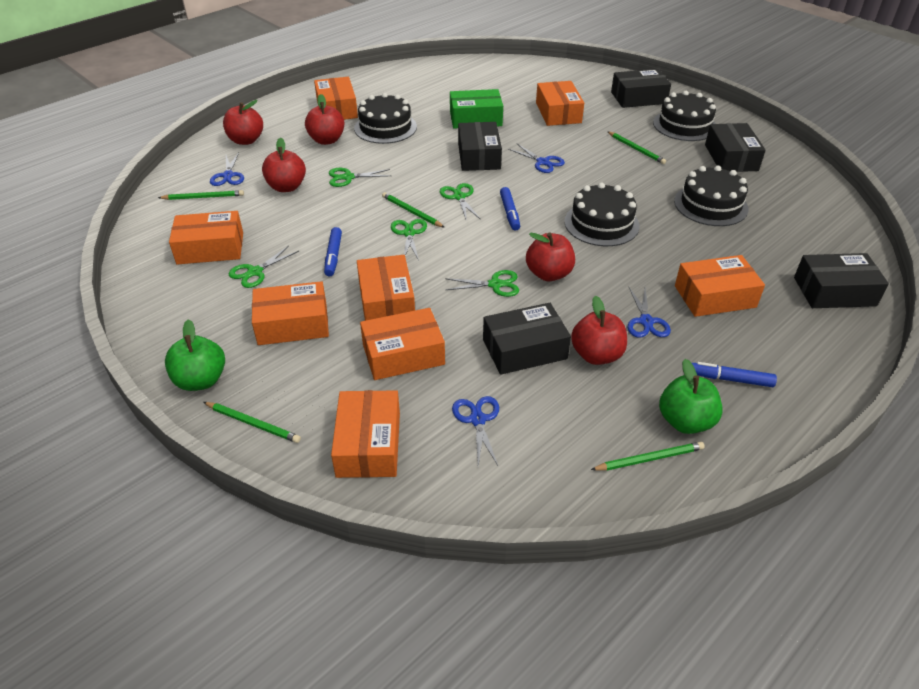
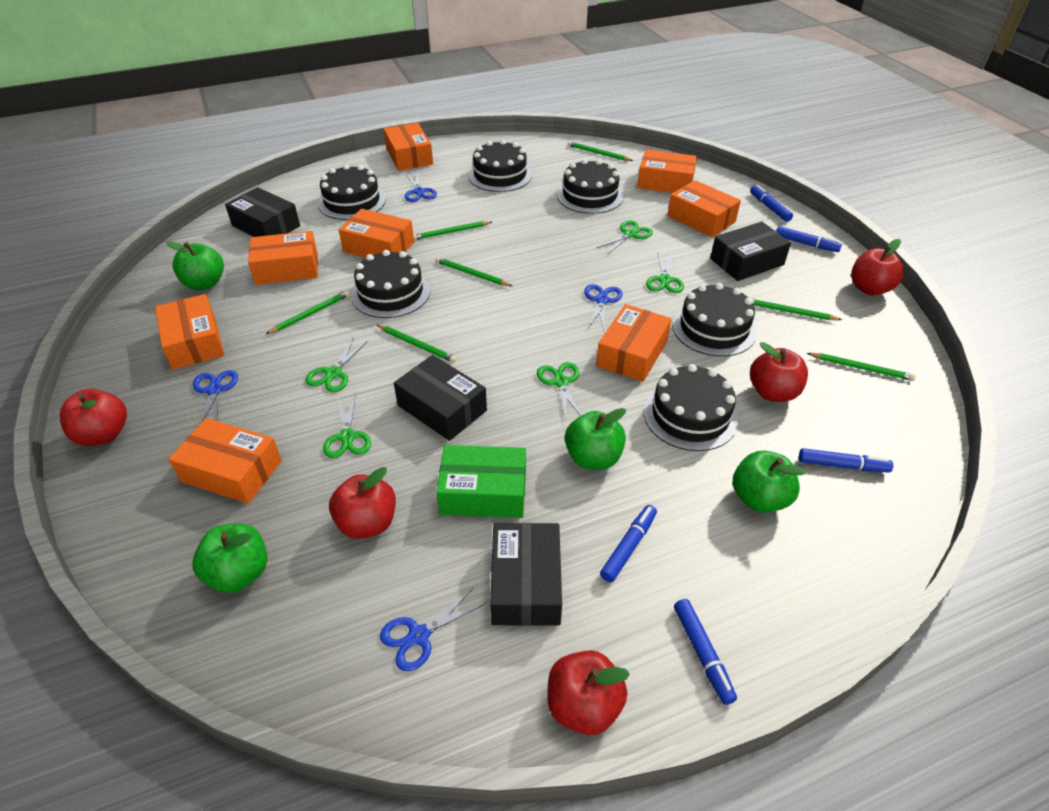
black box: [458,122,502,171] [483,303,571,375] [611,69,671,108] [705,123,766,172] [794,253,889,308] = 5 -> [225,187,300,237] [394,355,487,441] [490,523,562,626] [710,222,791,281] = 4
black cake: [354,93,417,144] [564,183,639,246] [653,91,716,141] [674,165,749,226] = 4 -> [318,164,386,220] [351,250,430,318] [468,140,532,192] [557,159,623,214] [644,364,738,451] [673,283,757,357] = 6
blue marker: [324,227,342,277] [500,187,520,231] [692,362,777,387] = 3 -> [600,505,657,582] [674,599,737,705] [750,185,793,222] [776,226,842,252] [799,448,893,472] = 5
green apple: [165,319,225,391] [659,359,723,434] = 2 -> [166,241,224,290] [193,523,267,593] [565,408,626,469] [733,450,806,513] = 4
green pencil: [158,190,244,200] [204,402,301,443] [382,192,445,228] [591,442,705,471] [607,131,666,164] = 5 -> [266,290,350,334] [377,325,457,363] [413,221,492,240] [436,257,512,286] [568,141,633,161] [751,298,842,320] [807,353,916,381] = 7

